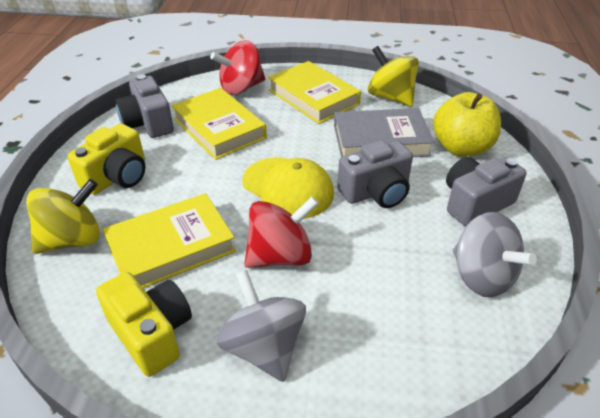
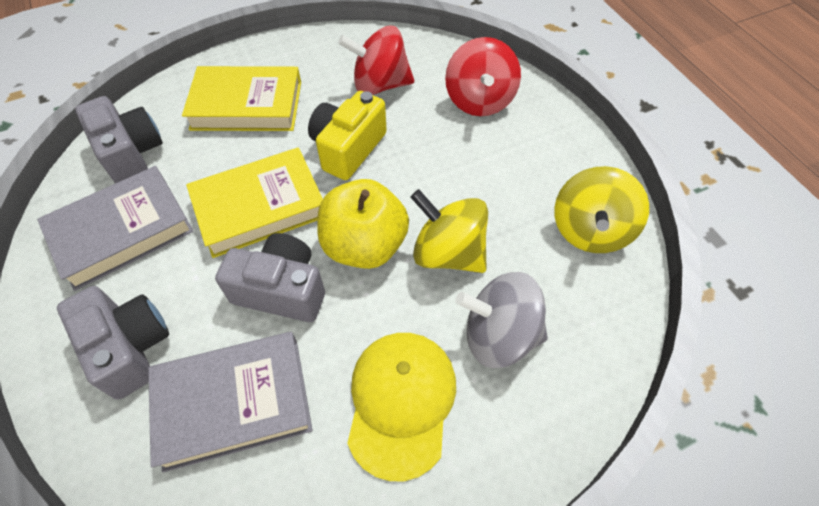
grey book: [334,108,434,157] = 1 -> [37,166,194,291] [148,332,312,472] = 2
grey spinning top: [216,270,306,382] [453,212,537,297] = 2 -> [455,272,548,368] = 1
yellow book: [103,193,236,288] [171,88,267,160] [268,61,361,124] = 3 -> [182,66,301,131] [186,147,323,258] = 2
yellow camera: [67,123,145,195] [96,272,192,377] = 2 -> [308,91,387,180] = 1

